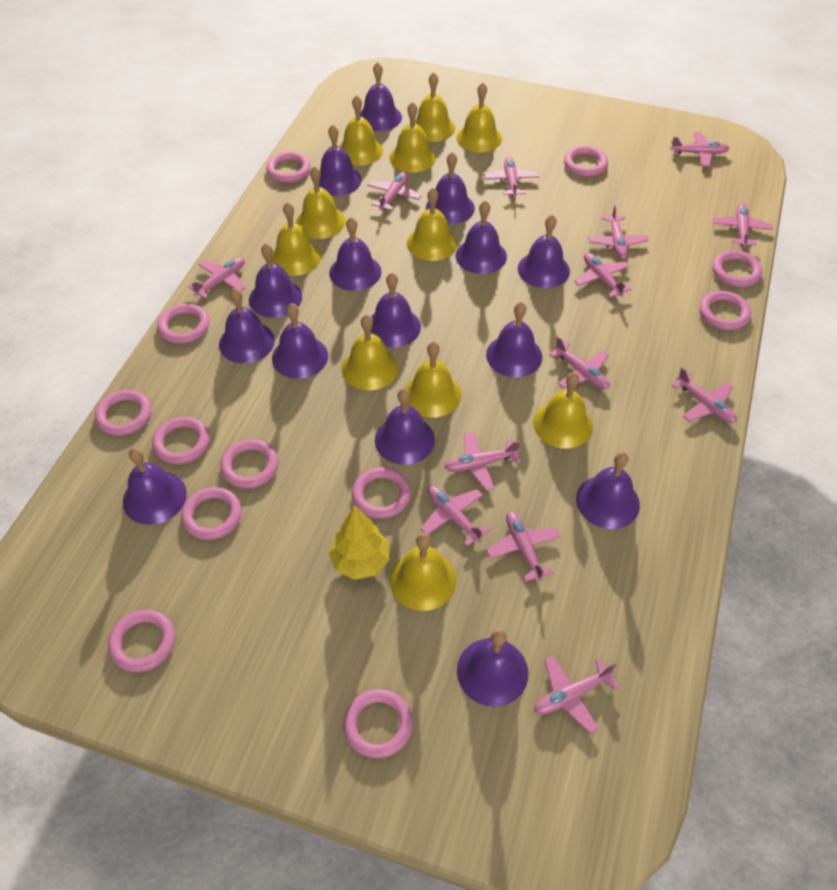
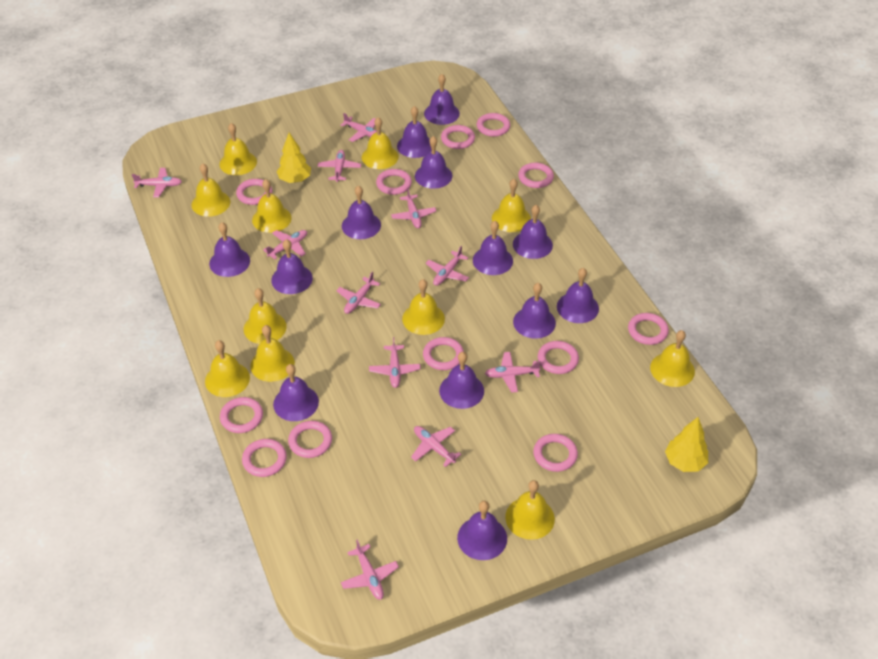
pink plane: [188,257,245,298] [367,171,422,211] [421,485,490,547] [444,431,520,490] [483,156,539,197] [486,511,560,582] [534,655,619,733] [549,337,610,389] [574,253,631,298] [588,205,648,260] [670,132,730,166] [671,368,737,423] [713,203,773,247] = 13 -> [132,168,182,198] [263,230,307,260] [318,150,361,182] [336,272,381,314] [340,113,377,142] [341,539,399,600] [369,337,421,388] [391,188,436,228] [411,426,462,467] [426,246,469,286] [485,352,541,393] = 11
purple bell: [123,448,187,525] [219,288,275,363] [249,243,302,318] [272,303,328,379] [319,125,361,196] [329,217,381,291] [360,62,402,131] [371,273,421,348] [375,388,435,465] [426,152,475,224] [456,200,507,274] [457,629,528,707] [486,302,542,377] [518,215,570,288] [576,452,640,529] = 15 -> [209,222,250,277] [271,239,313,294] [273,364,319,421] [342,185,381,239] [397,106,432,158] [415,136,452,189] [424,74,460,125] [439,352,484,409] [457,501,507,560] [473,221,513,275] [513,205,553,259] [513,283,556,339] [557,268,599,323] = 13
yellow tree: [329,505,389,580] = 1 -> [276,133,311,183] [665,417,708,472] = 2

